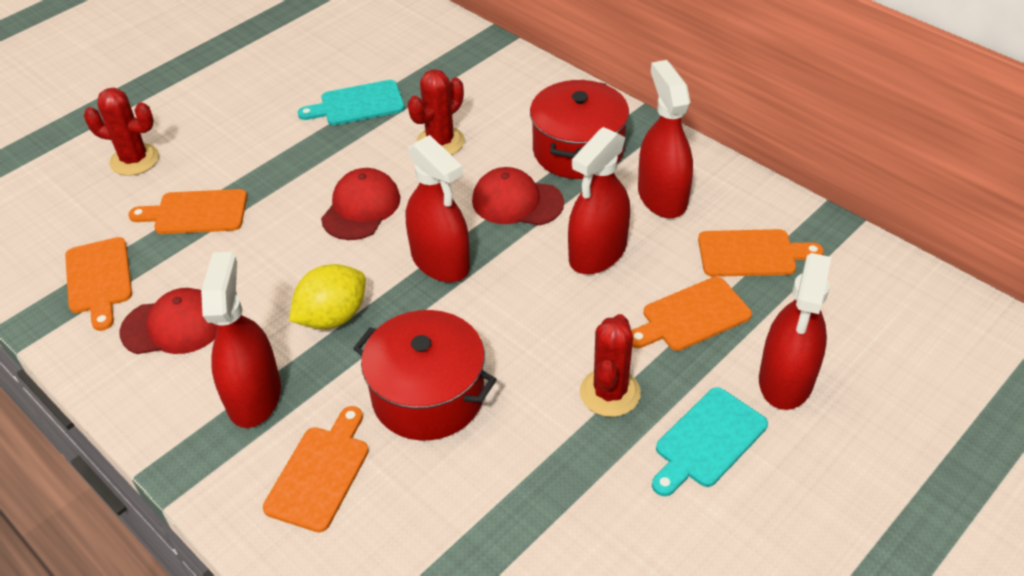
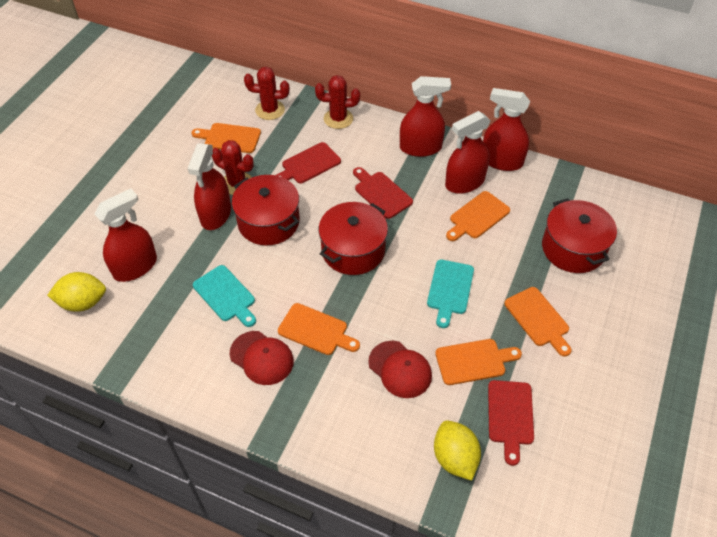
red cap: [119,288,217,354] [321,168,400,240] [472,167,564,225] = 3 -> [230,331,294,385] [368,341,432,398] = 2
red cutting board: none = 0 -> [276,142,341,183] [353,167,413,219] [488,380,534,466] = 3
red pot: [353,310,497,441] [530,80,629,179] = 2 -> [232,175,300,246] [318,202,388,275] [542,198,617,273] = 3
yellow lemon: [289,264,366,329] = 1 -> [47,272,106,312] [434,420,481,481] = 2

